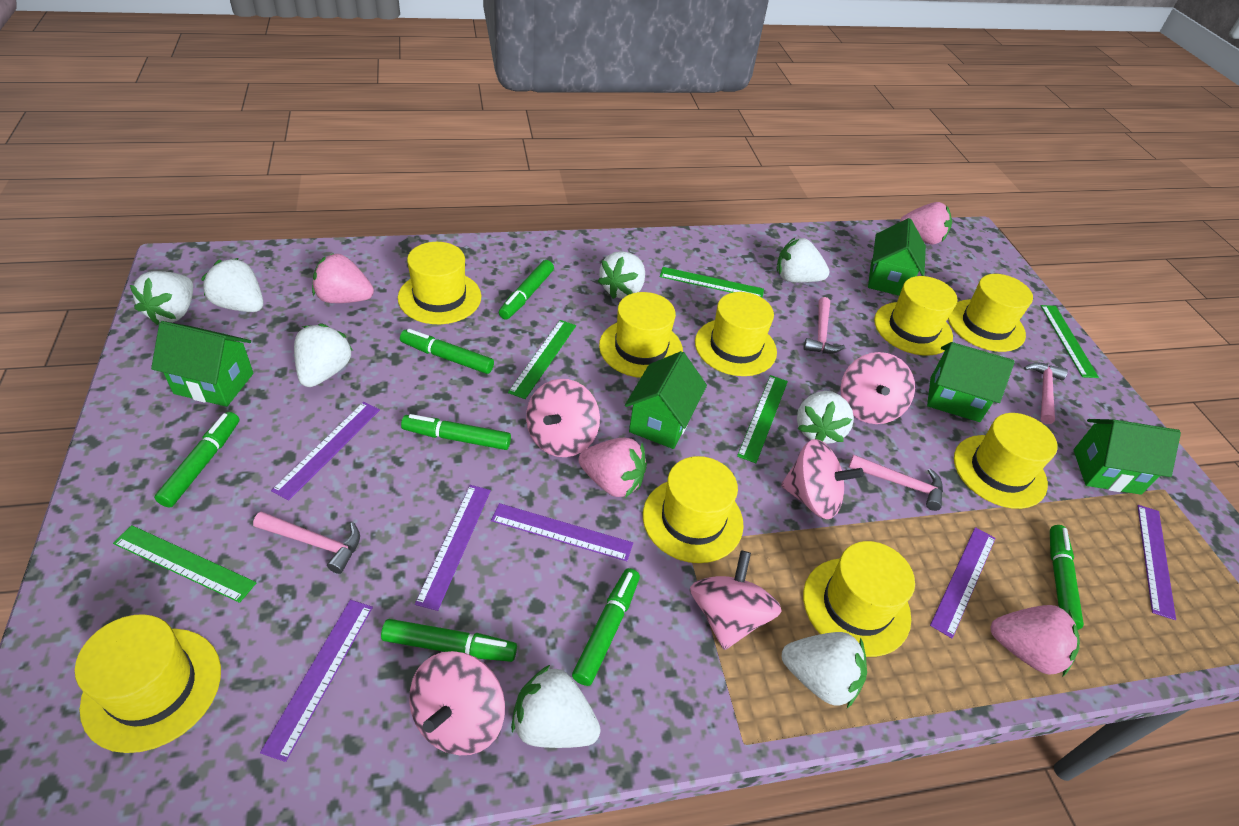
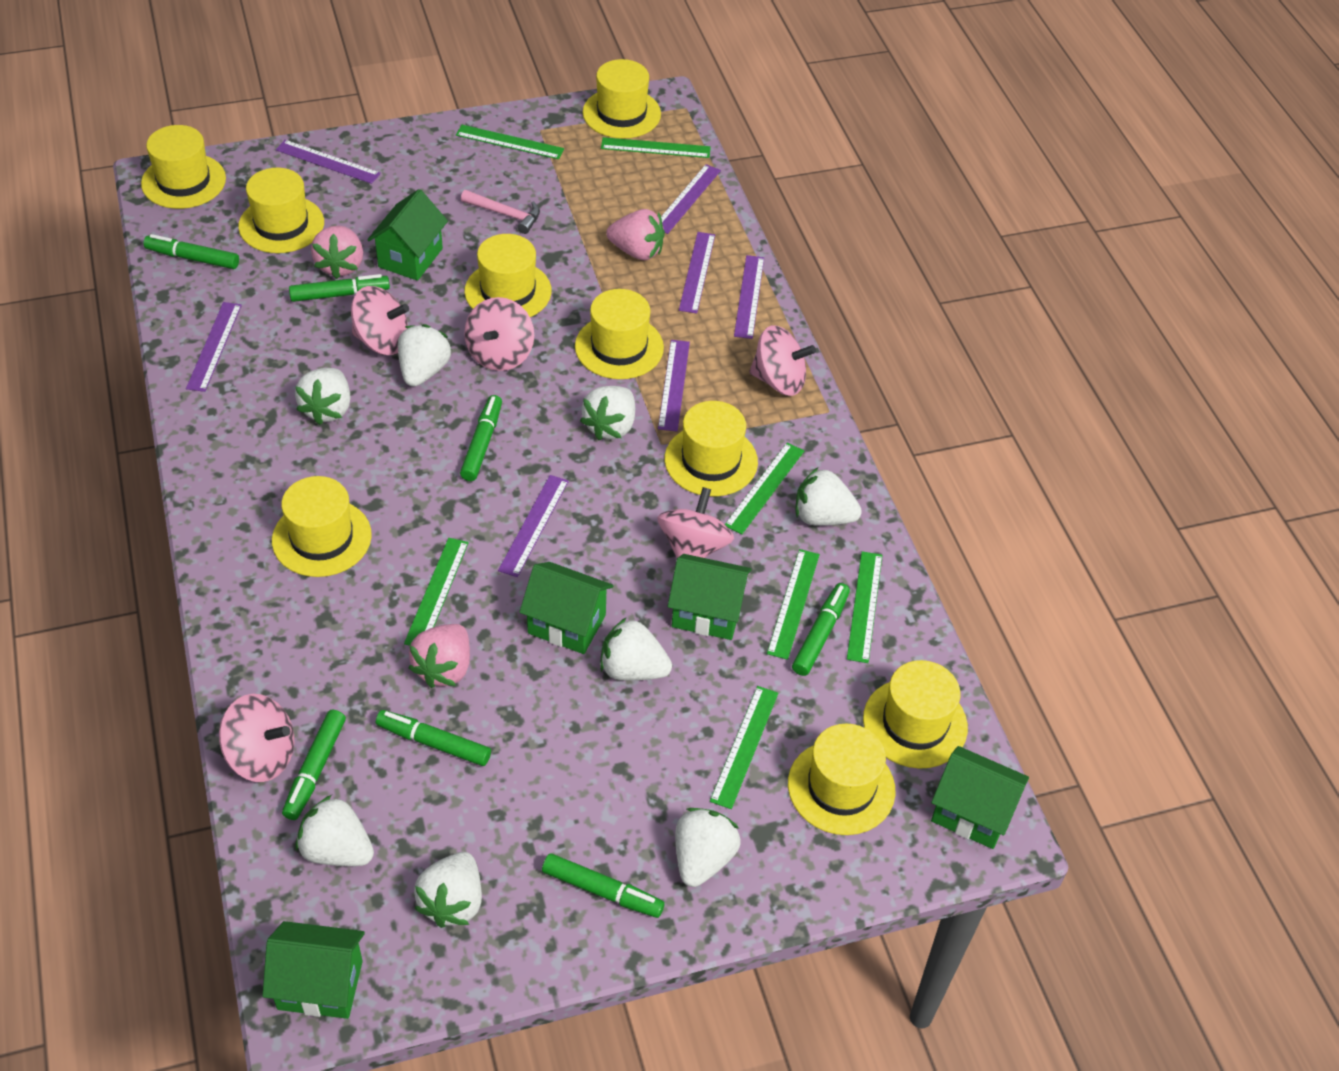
green ruler: [113,525,256,603] [508,320,576,399] [660,267,764,298] [737,375,788,463] [1041,305,1099,378] = 5 -> [404,538,469,646] [456,125,564,159] [601,137,711,158] [710,686,778,809] [725,443,804,534] [767,549,820,660] [847,551,882,663] = 7
pink hammer: [253,511,360,574] [803,297,845,354] [849,454,943,511] [1024,363,1068,424] = 4 -> [461,190,540,234] = 1
pink strawberry: [312,253,374,303] [578,438,647,498] [900,202,952,244] [991,605,1080,676] = 4 -> [311,226,363,279] [408,624,470,688] [606,209,665,260] = 3
purple ruler: [260,600,373,762] [271,402,380,500] [415,485,491,611] [491,503,633,561] [930,527,996,638] [1137,505,1176,620] = 6 -> [186,302,242,392] [276,140,381,184] [498,475,569,577] [658,340,690,431] [661,164,721,234] [679,232,715,313] [734,255,764,339] = 7

